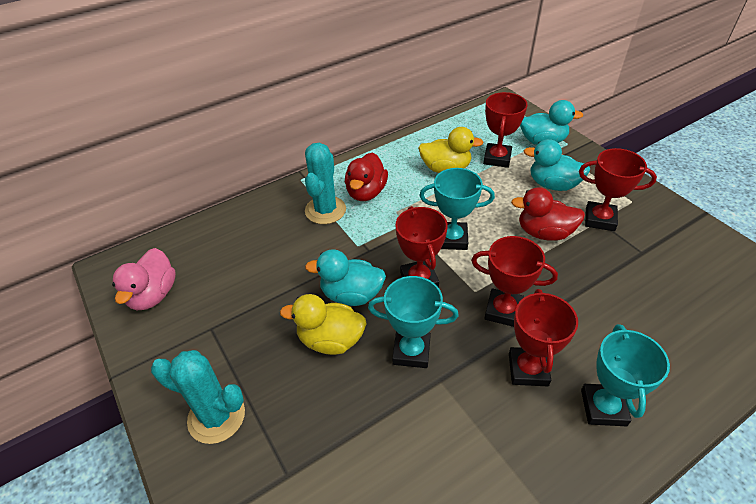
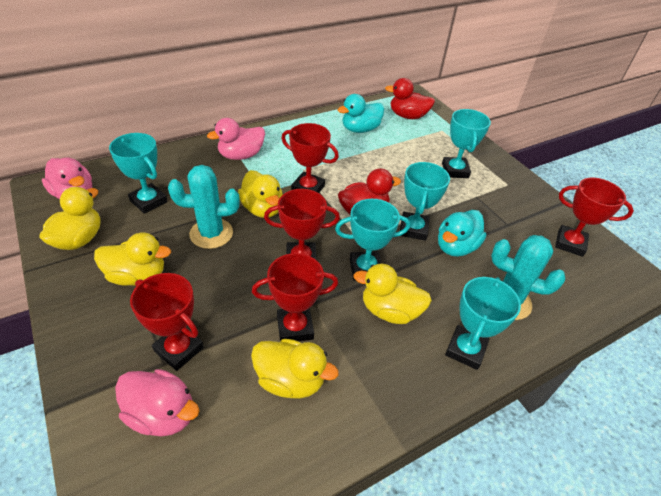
pink duck: [112,248,176,310] = 1 -> [42,157,92,199] [115,369,200,437] [207,118,265,160] = 3
turquoise duck: [305,249,386,306] [520,100,583,145] [524,139,590,191] = 3 -> [337,94,384,133] [438,210,487,257] = 2
turquoise trophy: [368,276,459,368] [419,168,495,250] [581,324,670,426] = 3 -> [109,133,168,214] [335,199,410,281] [400,162,450,241] [442,109,491,178] [445,277,521,370] = 5
yellow duck: [280,294,367,355] [418,127,484,173] = 2 -> [39,187,101,250] [94,233,171,286] [238,170,283,218] [251,339,339,399] [353,264,432,324] = 5

